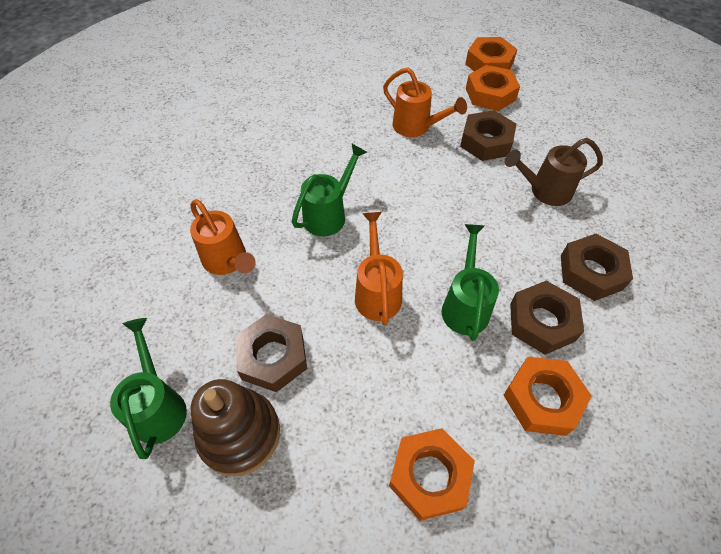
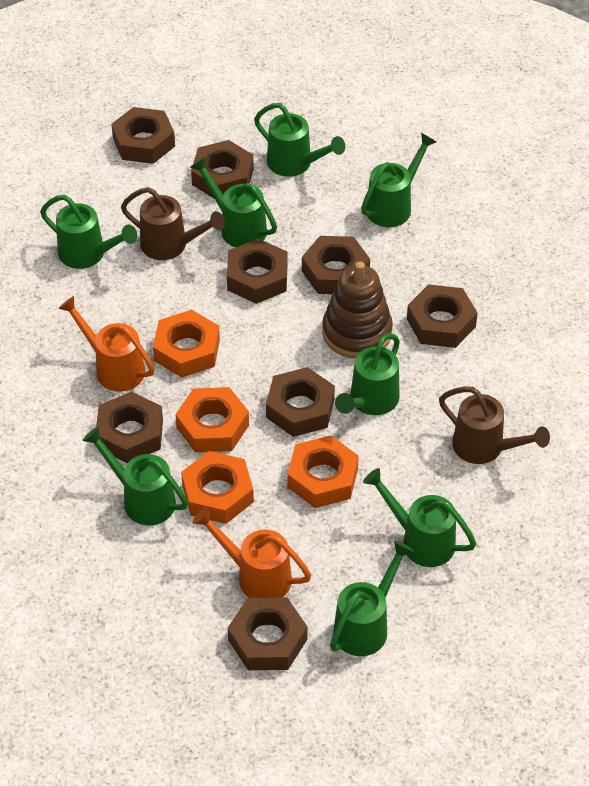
brown nut: [235,314,307,392] [460,110,516,161] [510,281,584,355] [561,234,633,301] = 4 -> [96,391,163,463] [111,107,175,164] [191,140,254,199] [227,239,287,304] [228,597,308,670] [266,367,335,437] [302,236,370,294] [407,284,478,348] = 8
brown watering can: [505,138,603,206] = 1 -> [121,187,225,260] [439,386,550,464] = 2
green watering can: [110,318,187,459] [292,144,367,237] [442,224,499,341] = 3 -> [40,195,137,269] [82,427,188,525] [190,156,277,247] [254,103,345,177] [330,540,414,656] [335,333,400,415] [361,133,437,227] [363,468,476,567] = 8
orange watering can: [190,199,256,275] [355,212,403,325] [383,68,467,137] = 3 -> [58,296,155,392] [192,507,311,598] = 2

